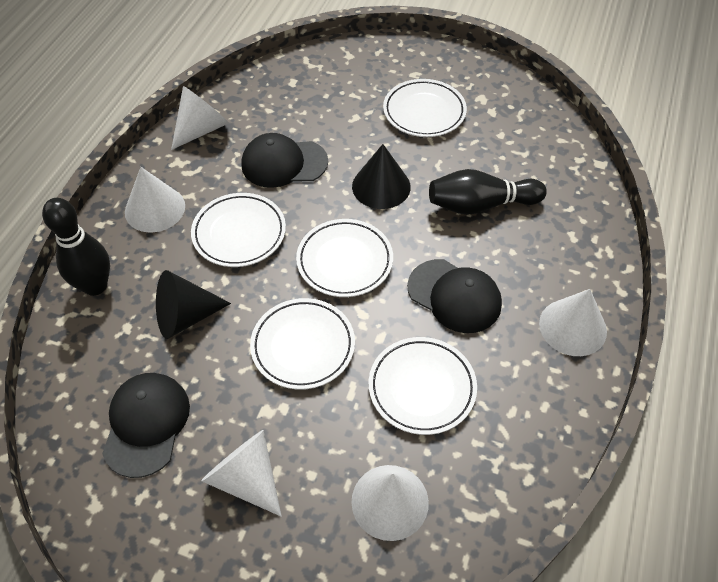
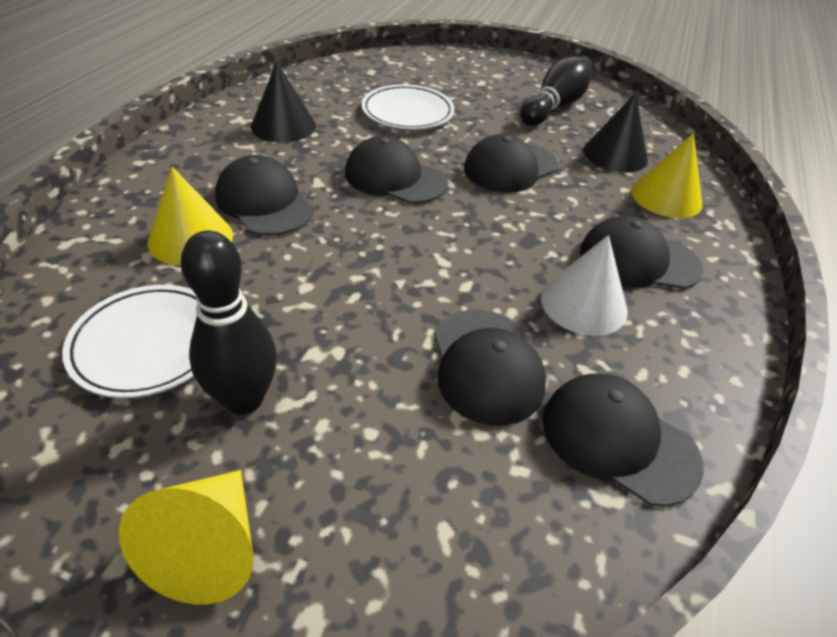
black cap: [102,373,190,478] [241,133,328,188] [407,259,502,333] = 3 -> [215,155,314,236] [345,136,448,204] [434,310,546,426] [464,134,558,193] [543,374,704,507] [580,216,703,289] = 6
white cone: [125,167,185,232] [171,86,229,150] [201,430,282,516] [351,465,429,541] [539,289,607,356] = 5 -> [541,235,628,336] = 1
white plate: [191,193,286,267] [250,298,355,390] [296,219,393,297] [369,337,477,435] [383,79,467,137] = 5 -> [62,285,198,398] [362,84,454,130] = 2
yellow cone: none = 0 -> [119,470,253,604] [148,167,233,265] [631,133,703,218] = 3

